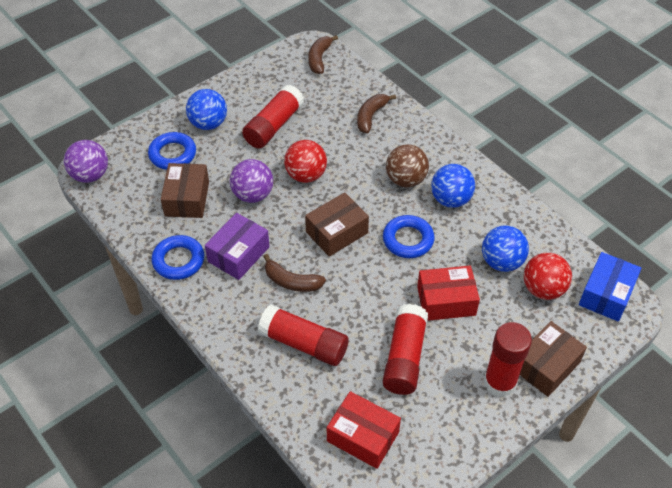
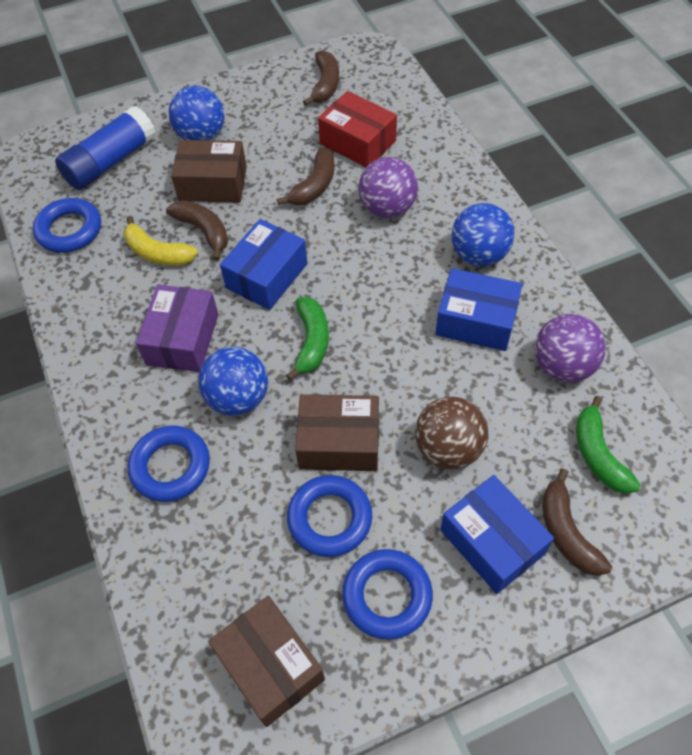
blue box: [579,252,641,322] = 1 -> [220,219,307,310] [435,268,522,351] [440,475,554,594] = 3
blue glue stick: none = 0 -> [55,106,156,190] = 1
blue ring: [148,132,196,170] [151,235,204,280] [383,215,435,258] = 3 -> [33,198,101,253] [128,426,210,502] [287,475,372,557] [342,549,433,640] = 4
brown banana: [263,254,326,292] [308,35,338,74] [357,94,396,133] = 3 -> [166,200,228,261] [277,148,335,205] [303,50,339,106] [542,469,612,576] = 4
green banana: none = 0 -> [286,297,329,380] [576,396,641,494] = 2
red ball: [284,140,327,183] [524,253,572,300] = 2 -> none = 0
red box: [327,391,401,469] [417,266,480,321] = 2 -> [318,91,397,167] = 1
red glue stick: [242,85,304,148] [258,305,349,366] [383,304,428,395] [484,322,532,397] = 4 -> none = 0
yellow banana: none = 0 -> [124,216,198,266] = 1

